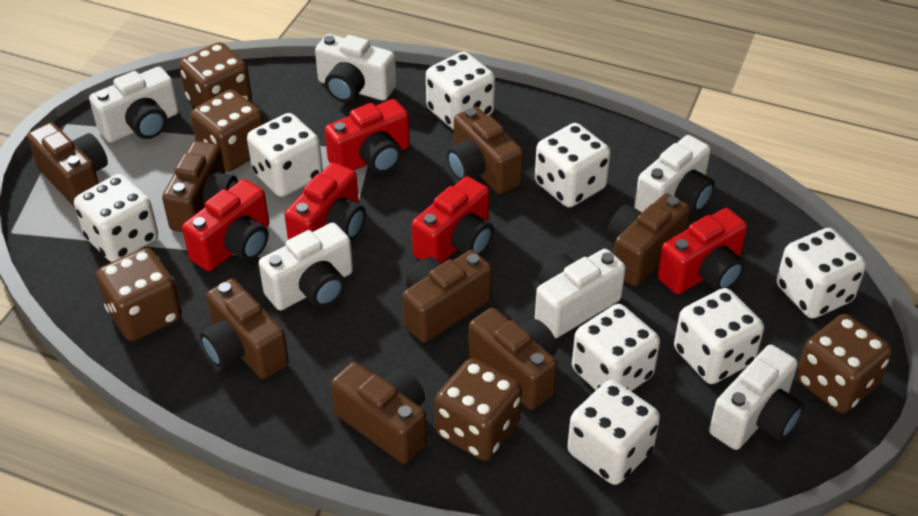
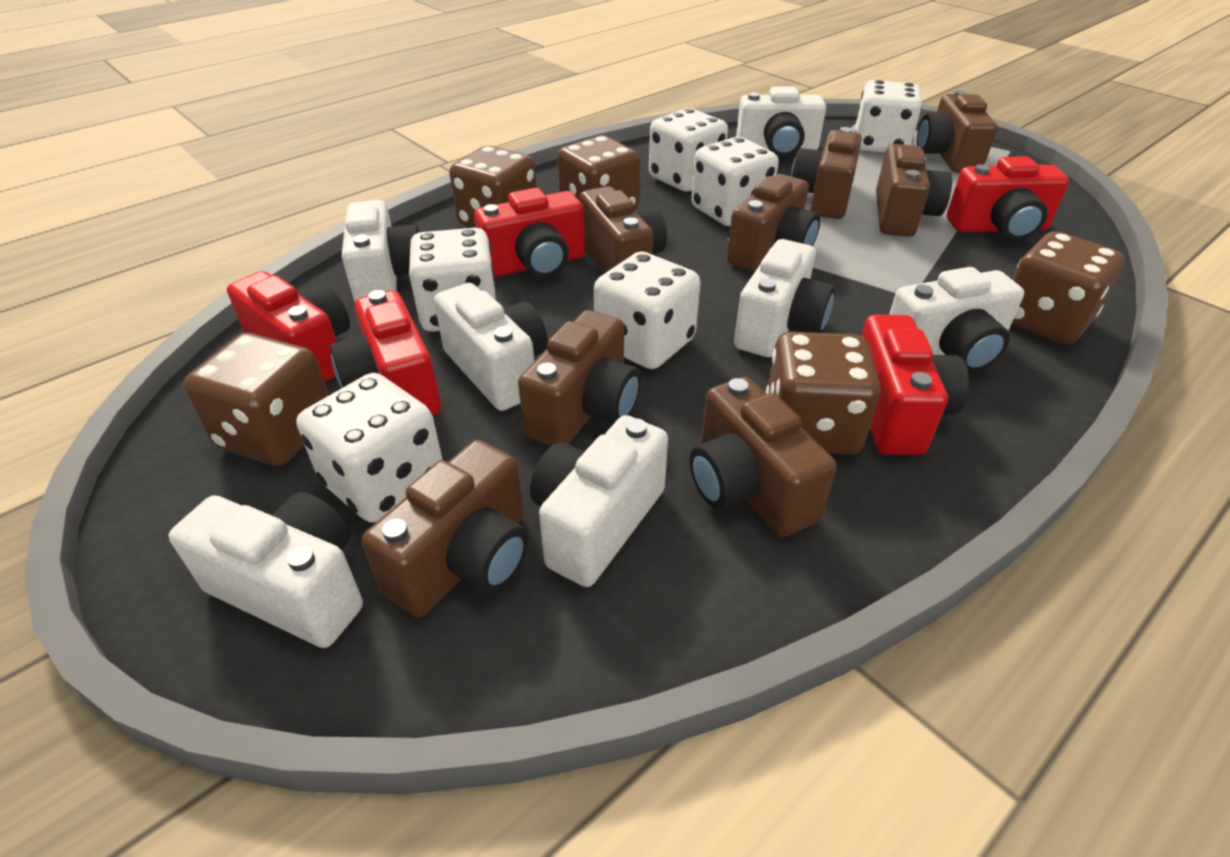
white camera: [89,67,179,143] [259,223,353,310] [315,34,396,102] [535,249,626,338] [634,135,715,213] [709,345,804,450] = 6 -> [168,492,363,648] [342,200,420,302] [434,283,548,411] [530,415,668,587] [734,239,835,357] [736,86,826,157] [889,267,1024,373] = 7
white dice: [74,174,158,262] [247,113,323,197] [426,52,495,130] [535,123,611,207] [567,380,660,485] [572,304,660,391] [674,288,764,384] [777,228,866,318] = 8 -> [296,373,443,522] [409,228,497,332] [594,251,701,369] [649,108,728,192] [691,137,779,226] [855,80,922,153] = 6

